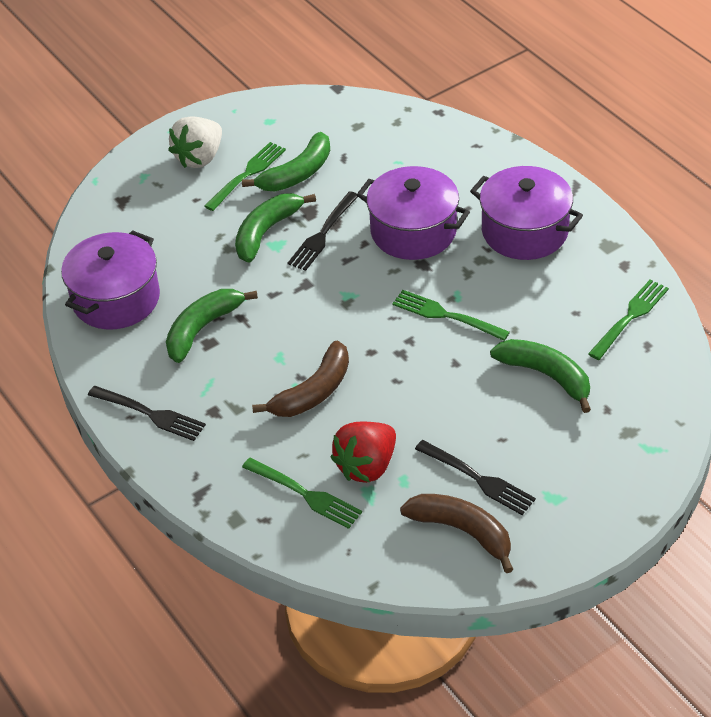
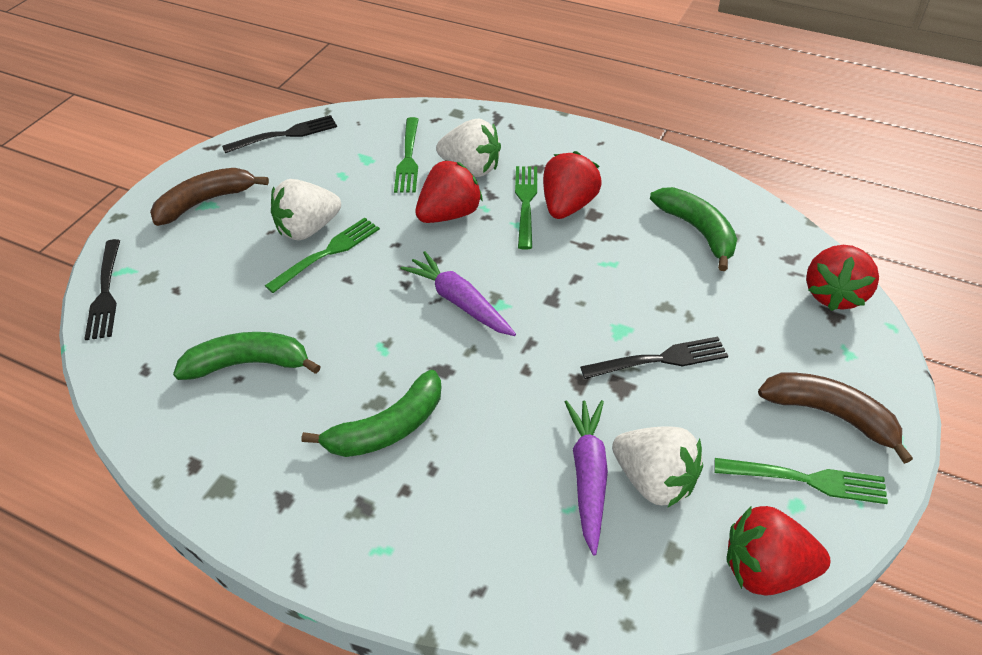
green banana: [166,289,258,363] [235,193,316,263] [242,132,330,192] [490,339,591,413] = 4 -> [173,332,321,380] [302,370,441,457] [650,187,737,271] = 3
purple carrot: none = 0 -> [401,251,516,336] [565,400,608,555] = 2
purple pot: [61,230,160,329] [357,166,470,260] [470,166,583,260] = 3 -> none = 0
red strawberry: [331,422,396,483] = 1 -> [415,160,483,223] [543,151,602,219] [727,506,831,596] [806,245,879,311] = 4
white strawberry: [168,116,222,168] = 1 -> [271,179,341,241] [436,119,501,177] [612,426,703,508] = 3

